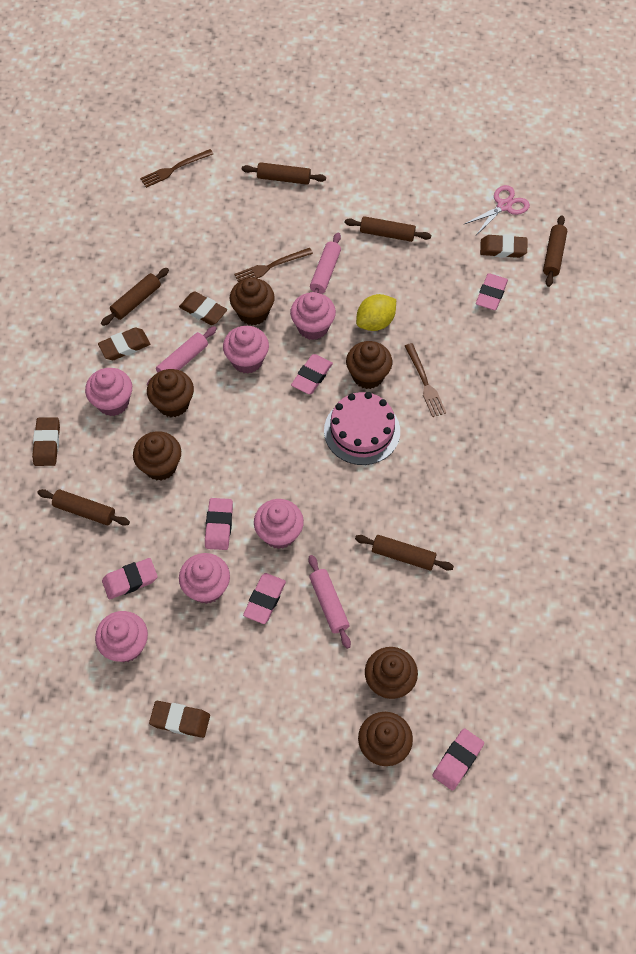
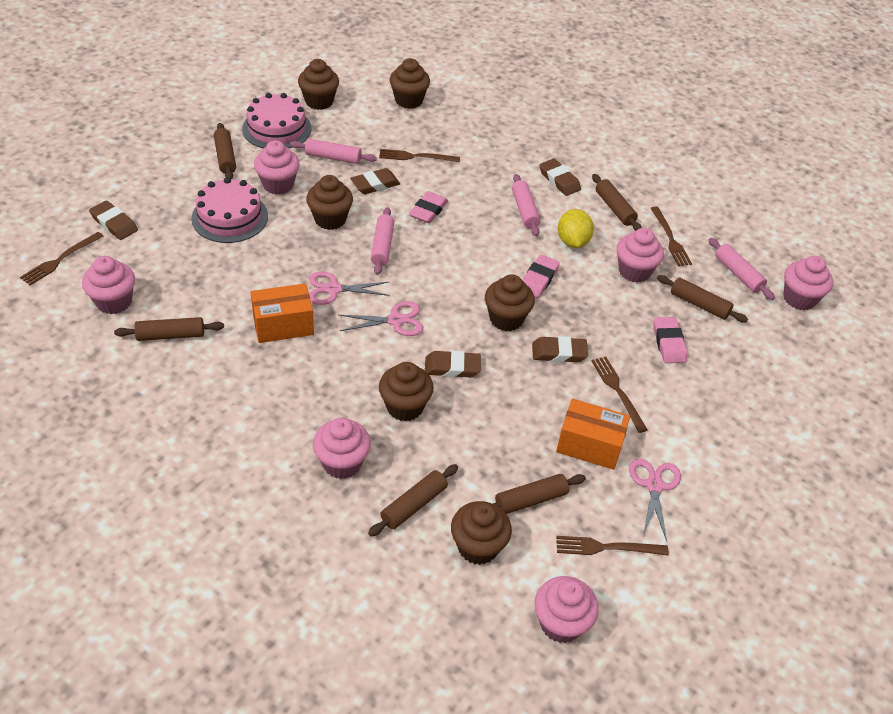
brown fork: [140,149,213,188] [234,248,313,282] [405,343,446,417] = 3 -> [20,232,103,286] [379,149,460,162] [556,536,669,555] [591,357,648,433] [651,206,692,266] = 5
orange box: none = 0 -> [251,283,314,343] [556,399,630,470] = 2
pink cake: [324,392,400,465] = 1 -> [191,177,268,243] [242,93,312,149] = 2
pink eraser: [102,558,158,599] [205,498,233,550] [243,573,286,624] [291,354,333,394] [432,728,484,791] [476,273,508,310] = 6 -> [409,191,448,223] [522,255,560,298] [653,317,687,363] = 3
pink rolling pin: [147,326,217,386] [308,555,351,649] [310,232,341,294] = 3 -> [290,139,377,164] [371,207,394,275] [512,174,541,236] [709,238,775,300] = 4
pink scissors: [465,185,530,235] = 1 -> [309,272,390,305] [339,301,423,336] [629,458,681,541] = 3

